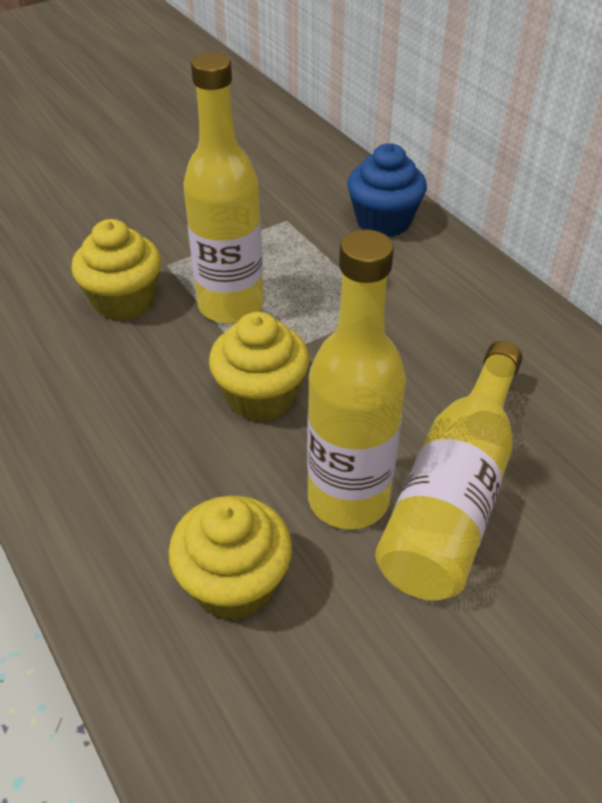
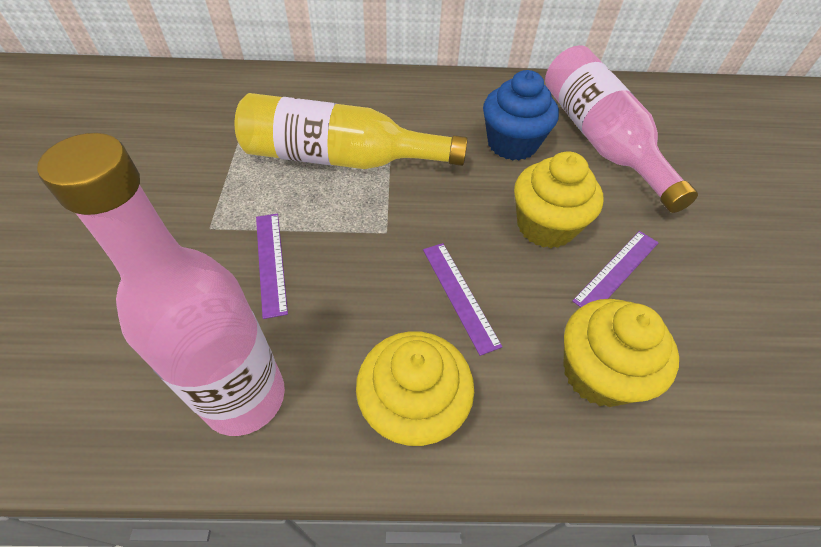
pink bottle: none = 0 -> [37,133,285,436] [545,45,698,213] = 2
purple ruler: none = 0 -> [256,214,288,319] [423,243,502,356] [572,231,659,307] = 3
yellow bottle: [183,53,264,324] [307,230,406,529] [375,341,523,600] = 3 -> [235,93,468,169] = 1

